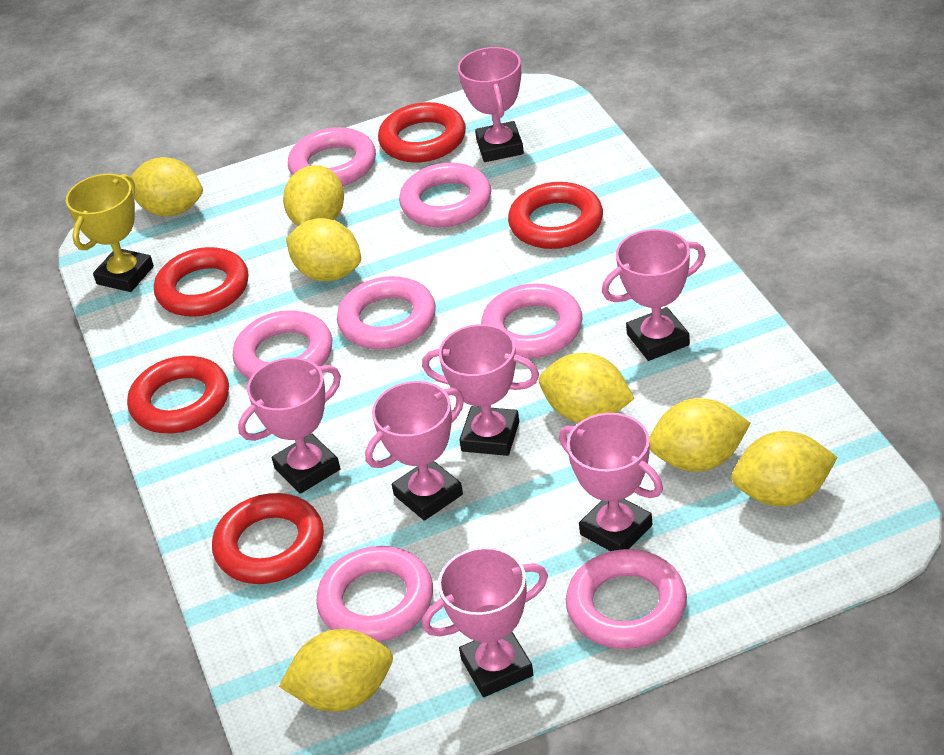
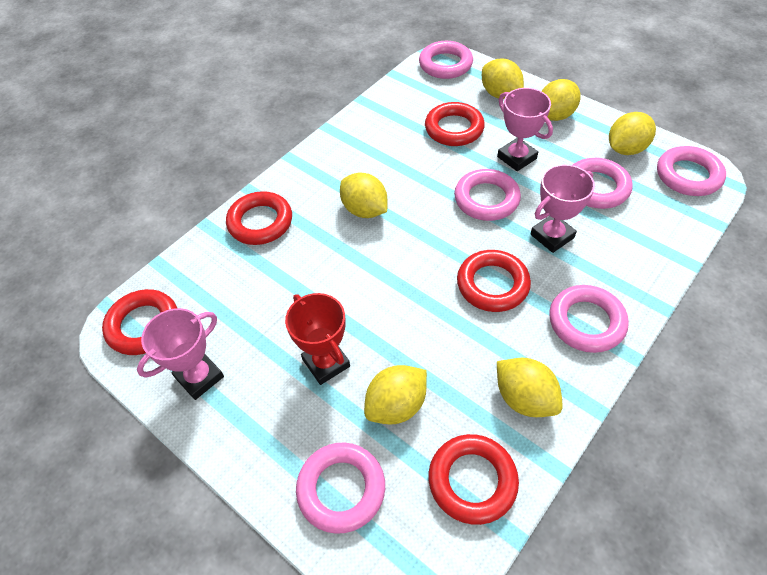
pink ring: [233,310,332,380] [288,127,376,186] [316,546,433,642] [337,276,436,349] [399,163,491,227] [481,283,583,358] [566,549,687,649] = 7 -> [296,442,385,534] [419,41,473,79] [454,169,521,221] [549,285,629,353] [573,158,633,209] [657,146,726,196] = 6
pink trophy: [238,357,341,494] [365,381,464,521] [422,324,539,456] [422,547,548,697] [458,47,524,162] [559,413,663,551] [602,229,706,361] = 7 -> [137,308,224,400] [497,88,553,171] [530,164,595,253] = 3
red trophy: none = 0 -> [285,293,350,385] = 1
yellow lemon: [131,157,203,216] [279,629,393,712] [283,165,344,226] [286,218,361,281] [539,353,634,423] [649,398,751,472] [732,431,838,507] = 7 -> [340,173,387,218] [364,365,427,424] [482,59,524,99] [497,358,563,417] [542,79,581,121] [609,112,656,155] = 6
yellow trophy: [66,174,154,292] = 1 -> none = 0

